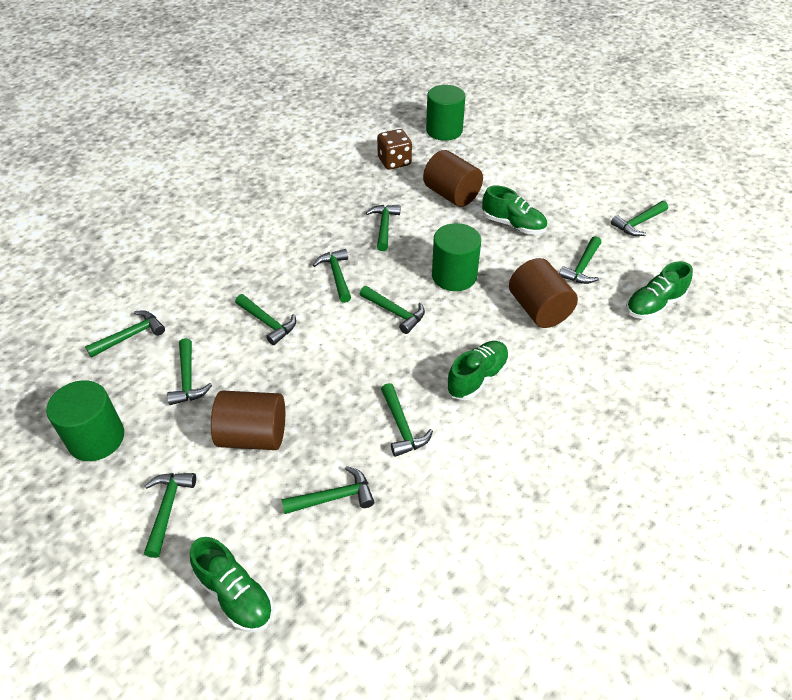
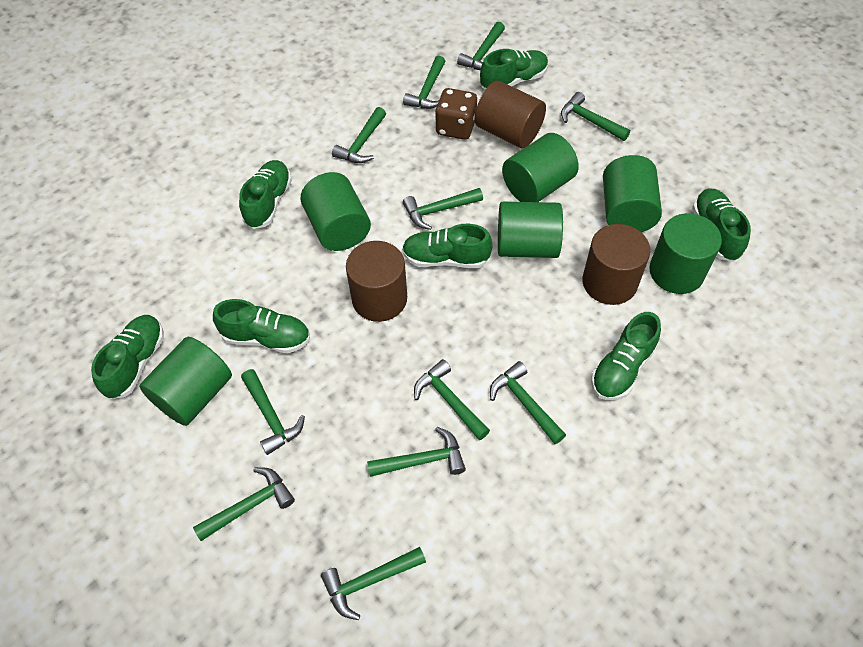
green cylinder: [46,380,124,461] [426,85,465,141] [432,223,481,291] = 3 -> [139,337,232,426] [300,172,371,251] [498,202,563,258] [502,133,579,202] [603,155,662,232] [649,213,722,294] = 6
green shoe: [190,537,274,632] [446,341,509,400] [482,185,547,234] [626,261,693,319] = 4 -> [91,315,164,399] [213,299,310,353] [239,160,292,229] [402,224,493,268] [480,49,549,89] [591,312,661,400] [692,189,751,262] = 7

